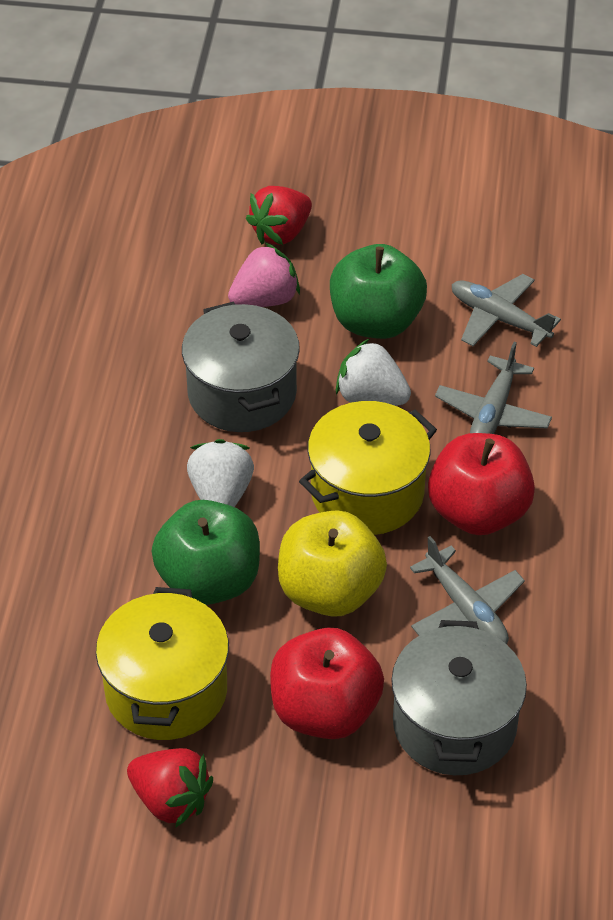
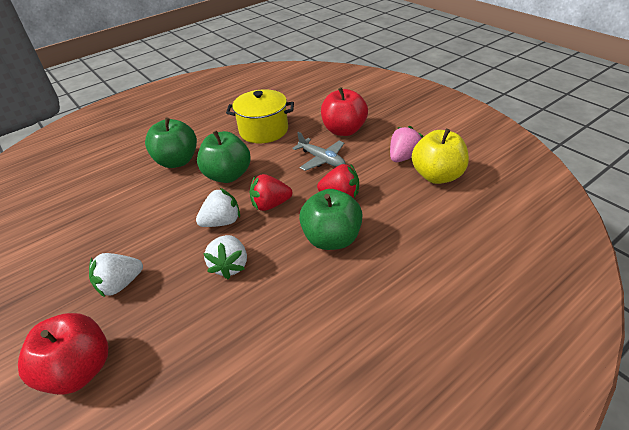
green apple: [152,500,260,605] [330,244,427,339] = 2 -> [145,118,197,168] [197,130,251,183] [299,189,363,250] = 3
grey plane: [410,536,525,644] [435,342,552,434] [452,274,561,347] = 3 -> [292,132,345,171] = 1
grey pot: [182,302,300,432] [391,620,527,775] = 2 -> none = 0
white strawberry: [187,439,254,507] [336,339,411,406] = 2 -> [89,253,143,297] [196,188,240,227] [203,235,247,279] = 3
yellow pot: [96,587,229,740] [299,401,437,535] = 2 -> [226,89,294,143] = 1

